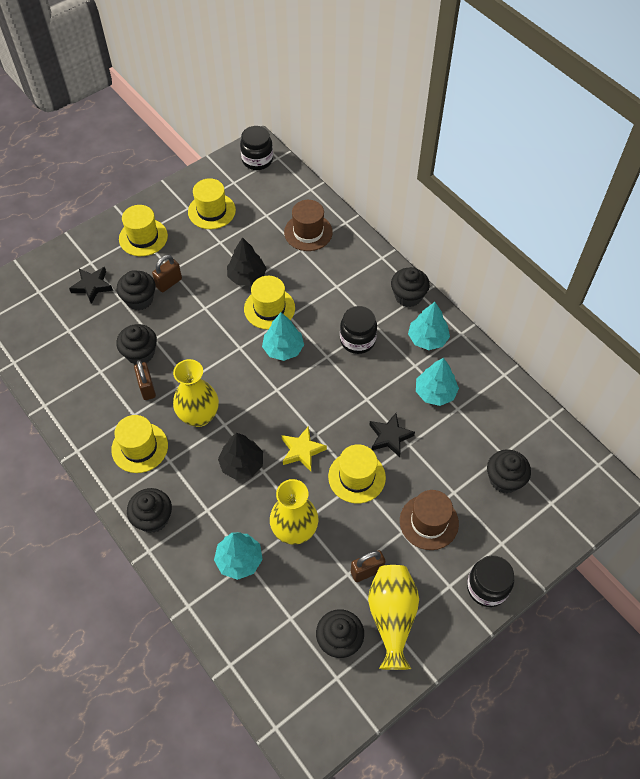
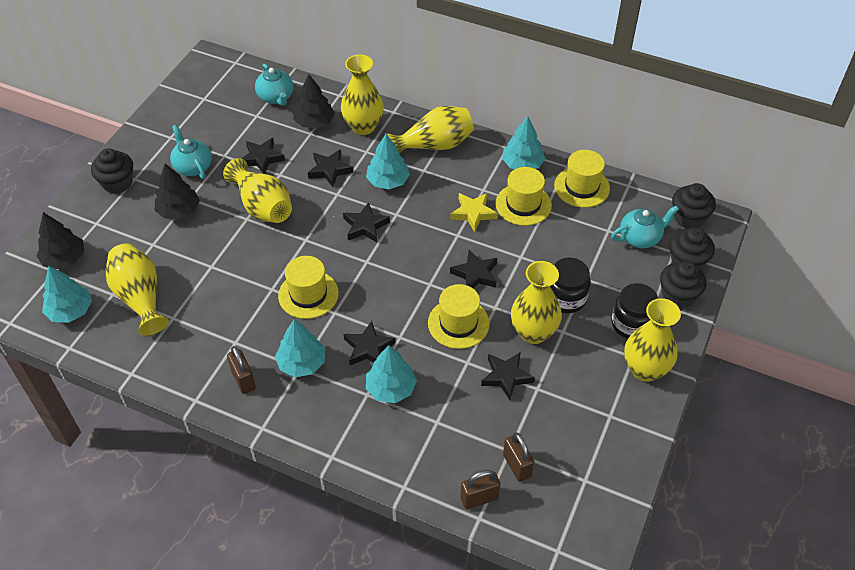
black cupcake: [116,324,157,365] [117,270,155,310] [127,488,172,533] [316,609,364,658] [391,267,430,307] [487,449,531,493] = 6 -> [91,148,133,194] [660,261,706,309] [670,227,715,270] [672,183,716,228] = 4
black jar: [240,126,273,170] [340,306,377,354] [467,555,514,607] = 3 -> [550,258,591,313] [611,283,658,339] = 2
black star: [69,267,113,304] [370,413,415,457] = 2 -> [241,138,285,174] [308,149,353,187] [343,202,390,242] [344,321,395,365] [450,250,497,288] [481,352,535,400] = 6
black tree: [218,433,263,480] [227,237,267,286] = 2 -> [37,212,84,269] [155,163,200,219] [293,74,335,128] = 3
brown hat: [284,200,333,251] [400,490,459,550] = 2 -> none = 0
turquoise teapot: none = 0 -> [170,125,212,179] [255,64,293,106] [611,206,679,248] = 3
turquoise tree: [214,532,263,580] [262,312,304,361] [408,302,450,350] [416,358,459,406] = 4 -> [42,266,92,323] [275,319,325,377] [366,134,410,189] [366,345,417,403] [502,116,545,169] = 5
yellow hat: [111,415,168,473] [119,205,168,256] [188,178,236,229] [244,276,295,330] [328,444,386,503] = 5 -> [278,256,339,319] [428,284,490,349] [495,167,552,226] [554,150,610,208] = 4
yellow vase: [173,359,219,427] [270,479,318,545] [368,565,419,670] = 3 -> [105,244,169,336] [223,158,292,223] [341,54,384,135] [387,106,474,154] [511,261,562,344] [624,298,681,382] = 6

